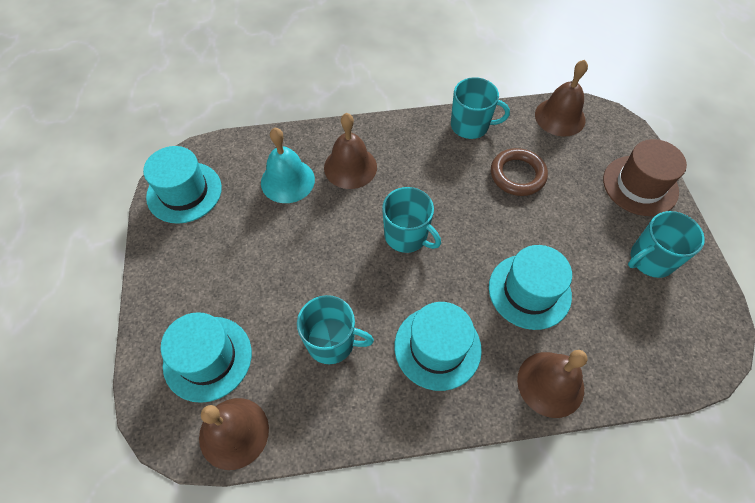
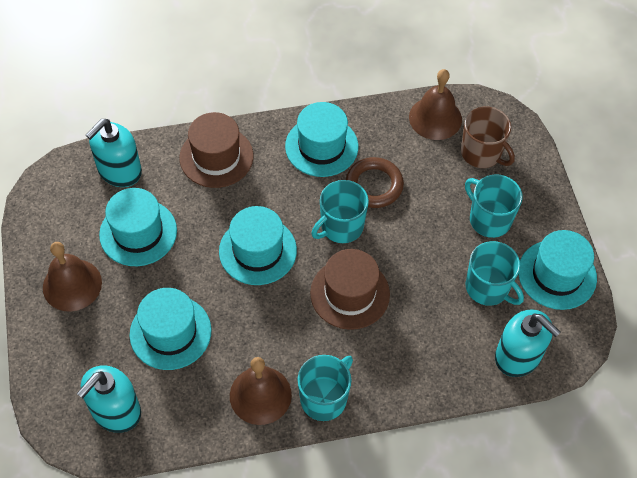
brown bell: [199,398,269,470] [324,113,377,189] [517,350,588,418] [535,60,588,137] = 4 -> [43,242,102,311] [230,357,292,425] [409,69,462,140] = 3
brown hat: [603,139,687,216] = 1 -> [179,112,253,188] [310,249,390,330] = 2
brown mug: none = 0 -> [461,106,515,168] = 1
turquoise bell: [261,128,315,203] = 1 -> none = 0
turquoise hat: [143,146,222,224] [161,312,252,403] [394,302,482,391] [489,245,572,330] = 4 -> [99,188,177,266] [130,288,211,370] [219,206,297,285] [285,102,358,177] [518,230,597,310] = 5
turquoise soap dispenser: none = 0 -> [77,365,141,433] [86,119,142,187] [495,309,561,377] = 3

